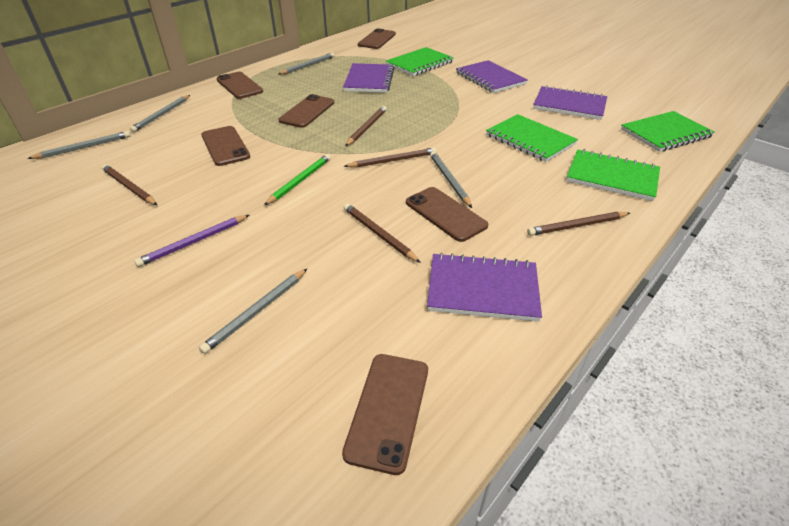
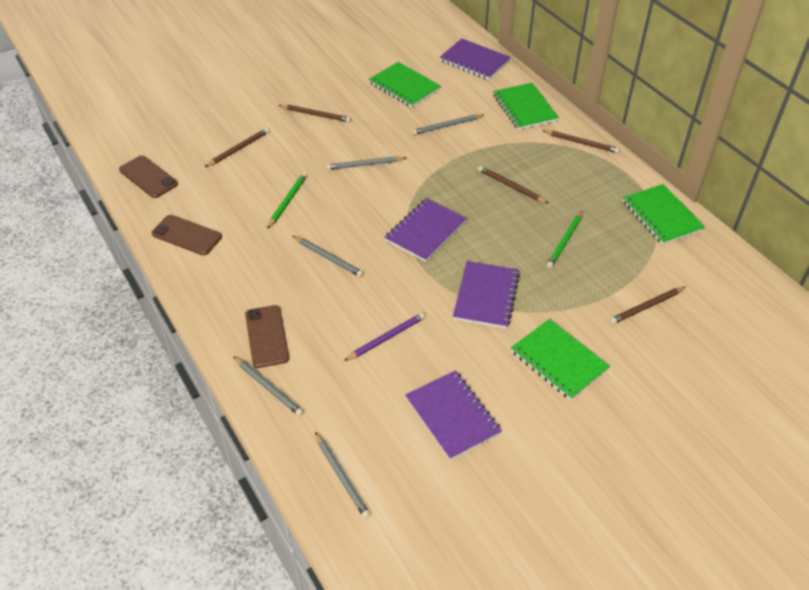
brown phone: [201,126,250,166] [216,72,263,99] [279,94,334,128] [342,354,428,475] [358,28,396,49] [406,187,488,242] = 6 -> [119,155,178,198] [152,215,222,255] [245,305,289,368] = 3
green pencil: [264,154,331,205] = 1 -> [267,173,307,229] [547,211,583,268] = 2

